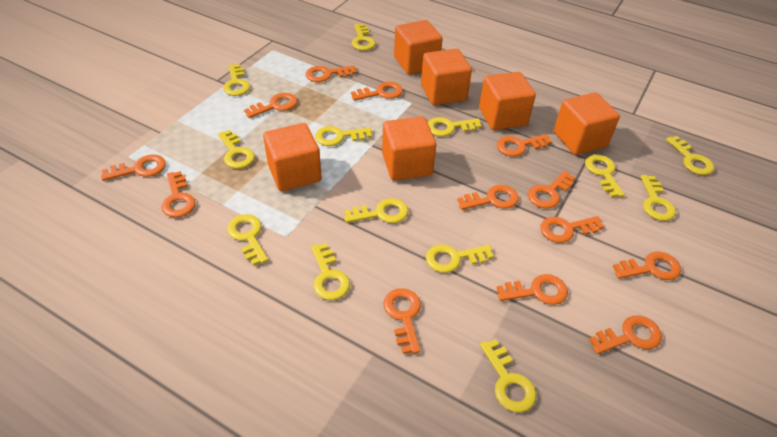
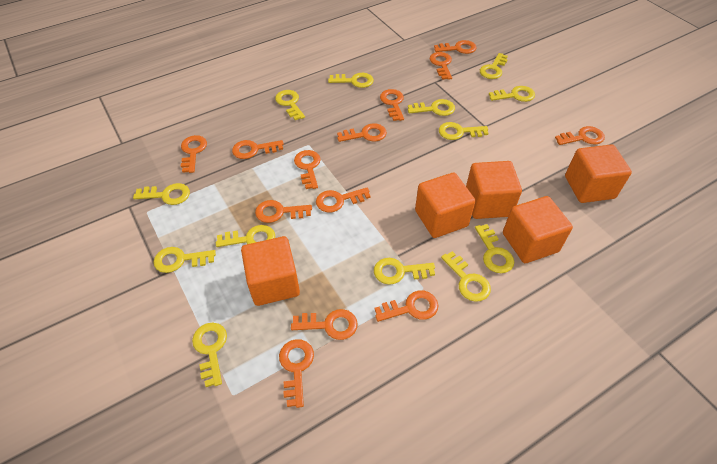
orange cube: [263,123,322,191] [382,117,436,181] [394,20,443,75] [421,49,472,105] [479,72,536,130] [554,93,620,155] = 6 -> [241,236,300,306] [415,173,476,238] [466,161,522,219] [503,196,573,263] [565,144,632,203] = 5

